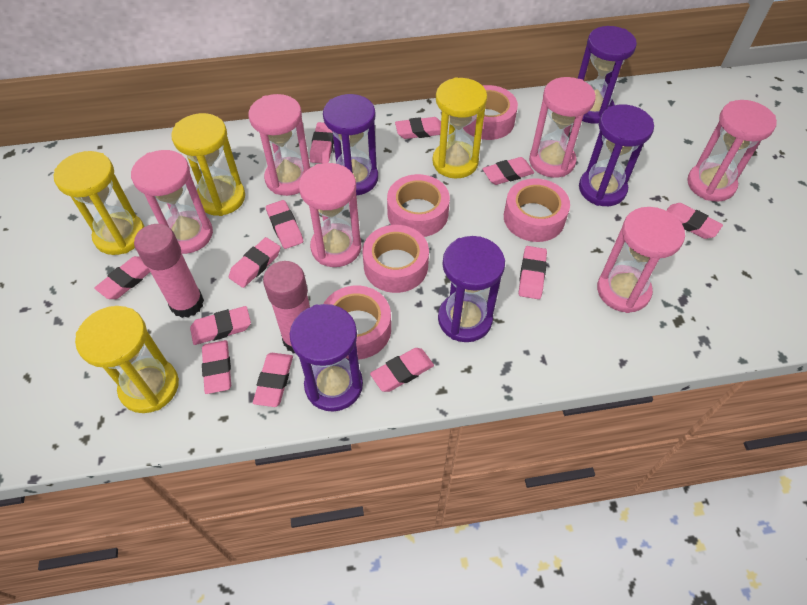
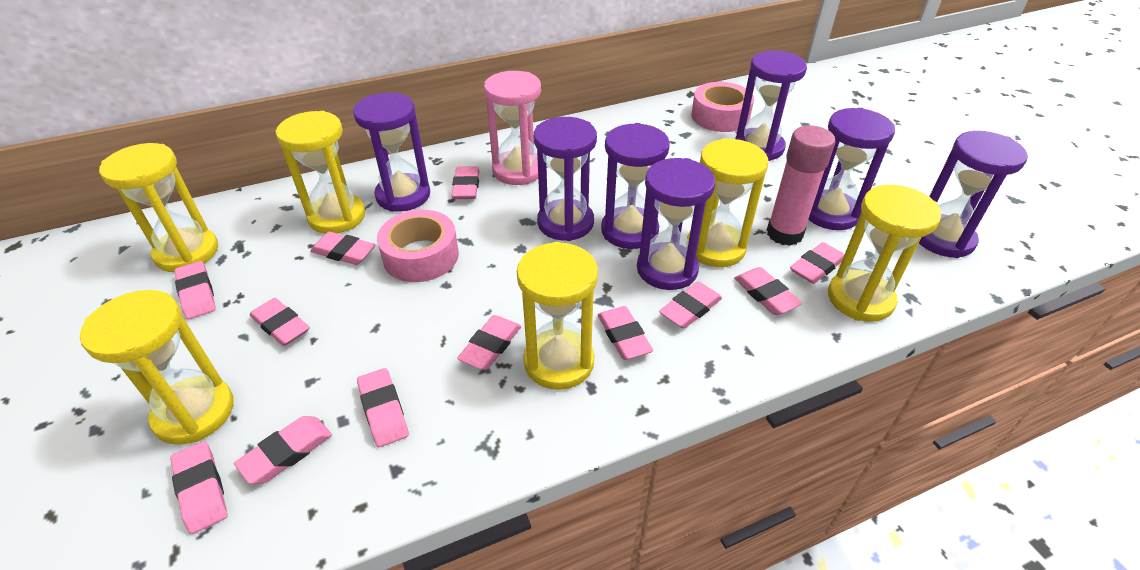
pink glue stick: [134,224,204,318] [263,261,310,354] = 2 -> [767,125,836,246] = 1
pink hourglass: [131,150,213,254] [249,94,310,196] [299,163,361,267] [529,77,596,178] [597,207,685,313] [687,100,777,202] = 6 -> [484,71,541,185] = 1
pink tape: [323,286,391,360] [363,225,429,293] [387,174,450,237] [463,85,518,140] [504,178,570,242] = 5 -> [377,210,459,282] [691,82,754,132] = 2
purple hourglass: [290,304,363,412] [323,94,378,195] [438,236,505,342] [578,26,637,124] [579,104,654,206] = 5 -> [353,92,430,212] [534,117,597,241] [601,123,670,249] [637,158,715,290] [735,51,807,161] [808,108,895,230] [919,131,1028,258] = 7
yellow hourglass: [54,151,144,255] [75,306,179,413] [171,113,245,216] [432,77,487,178] = 4 -> [80,290,234,445] [99,143,218,272] [276,111,365,234] [517,242,598,390] [687,138,768,267] [828,185,941,322] = 6

